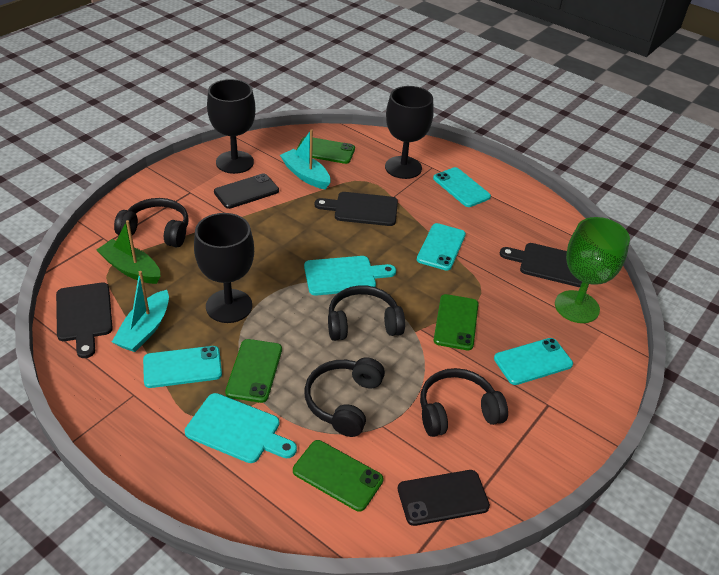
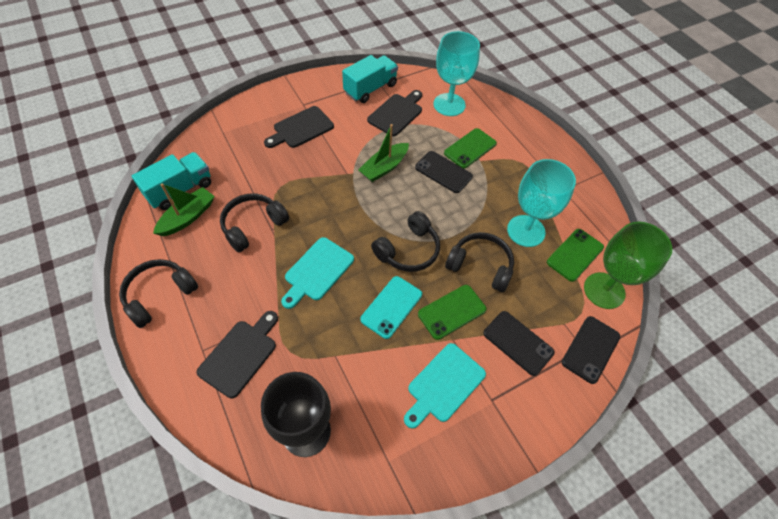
black goblet: [194,213,254,323] [207,79,255,174] [385,86,434,179] = 3 -> [261,372,331,457] = 1
black phone: [214,174,279,209] [398,470,490,526] = 2 -> [415,151,473,193] [483,311,555,376] [562,316,620,384] = 3
green boat: [97,220,161,284] = 1 -> [153,183,215,236] [359,124,409,182] = 2
green phone: [225,339,282,403] [293,440,384,512] [297,137,355,164] [434,294,478,350] = 4 -> [418,285,487,340] [444,128,497,168] [547,229,604,282] = 3
turquoise boat: [112,271,169,352] [280,129,331,190] = 2 -> none = 0
turquoise goblet: none = 0 -> [433,31,480,116] [507,159,576,247] = 2
turquoise phone: [143,346,222,388] [417,223,466,271] [433,167,491,207] [494,338,573,385] = 4 -> [360,276,422,339] = 1
turquoise truck: none = 0 -> [132,152,211,210] [342,55,398,103] = 2

